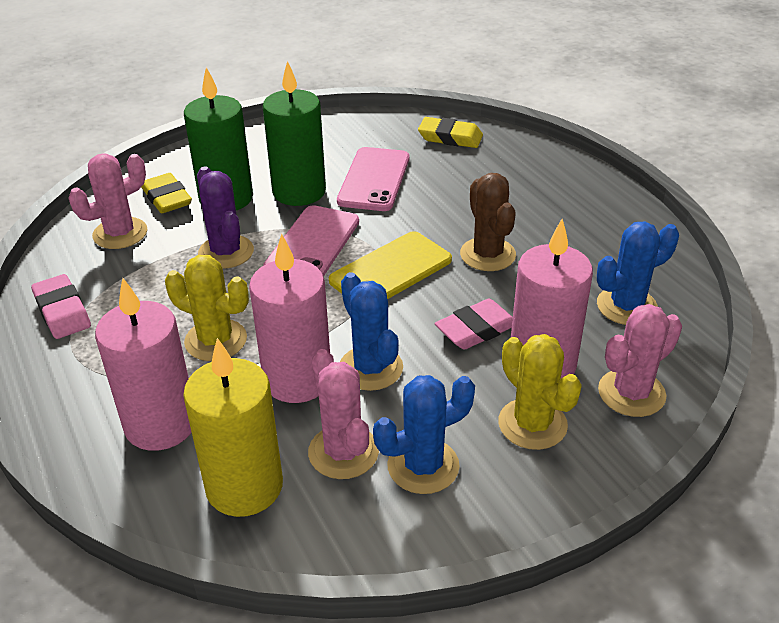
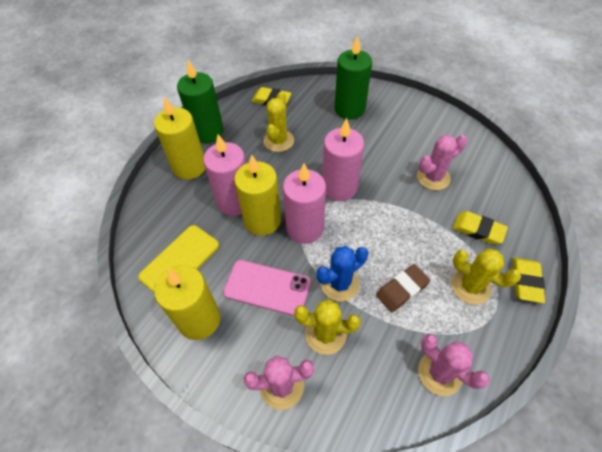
blue cactus: [340,272,403,391] [373,375,475,494] [597,222,679,325] = 3 -> [317,246,368,301] = 1
brown cactus: [460,173,516,271] = 1 -> none = 0
brown eraser: none = 0 -> [376,264,431,312] = 1
pink eraser: [31,274,91,339] [435,299,513,350] = 2 -> none = 0
pink phone: [263,205,359,276] [337,147,409,211] = 2 -> [223,260,311,316] = 1
purple cactus: [197,166,254,269] = 1 -> none = 0
yellow cactus: [165,255,249,361] [498,334,582,450] = 2 -> [263,92,294,152] [294,299,361,355] [451,249,521,305] = 3
yellow candle: [183,338,283,517] = 1 -> [154,96,205,180] [154,265,220,340] [234,154,281,236] = 3
yellow eraser: [141,173,192,213] [418,117,483,148] = 2 -> [252,87,292,106] [453,211,508,245] [513,258,545,303] = 3

